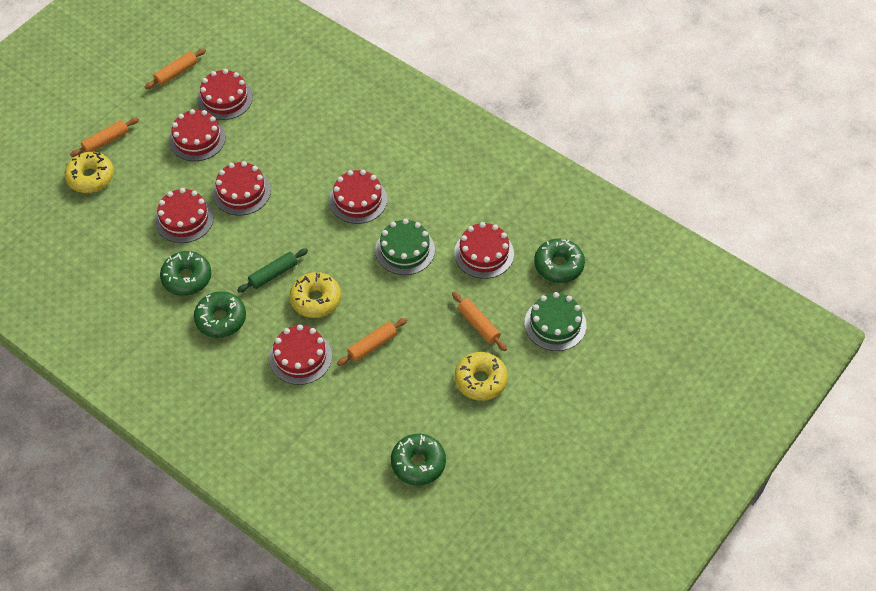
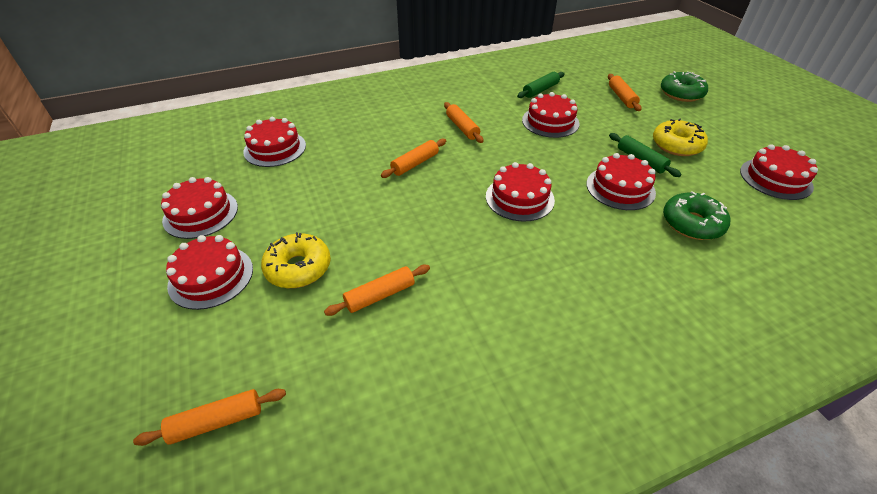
green cake: [375,219,435,275] [524,292,586,351] = 2 -> none = 0
green donut: [160,251,211,296] [194,291,246,338] [391,434,446,486] [534,239,585,283] = 4 -> [661,71,708,102] [663,191,730,240] = 2
green rolling pin: [237,248,308,293] = 1 -> [517,72,565,98] [609,133,682,177] = 2
orange rolling pin: [70,117,139,157] [145,48,206,89] [337,318,407,366] [452,292,507,351] = 4 -> [133,389,286,446] [324,265,430,316] [381,139,446,178] [444,102,484,143] [608,74,642,111] = 5
yellow donut: [65,152,114,193] [290,272,341,318] [455,352,508,401] = 3 -> [261,232,331,288] [653,118,708,156] = 2

